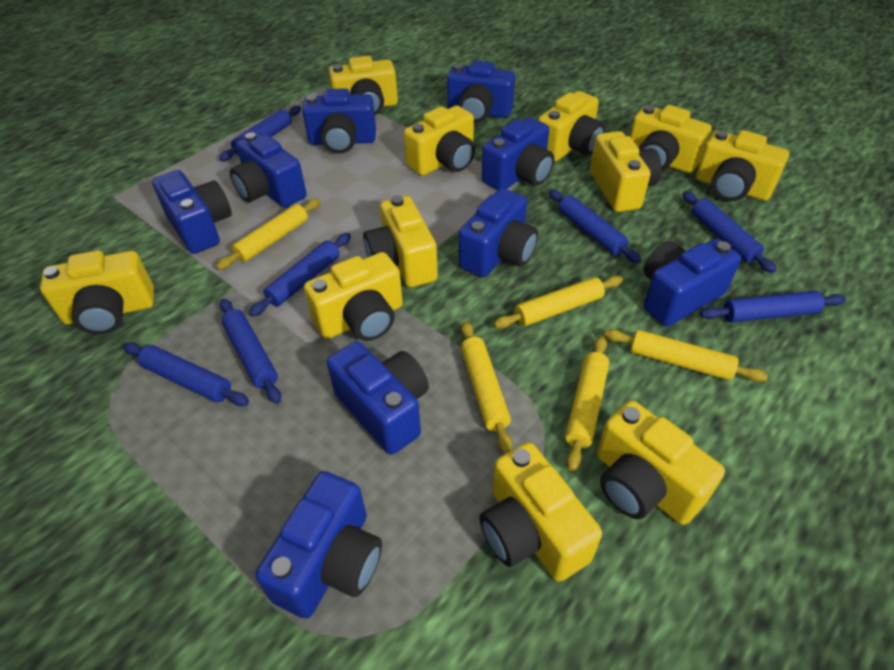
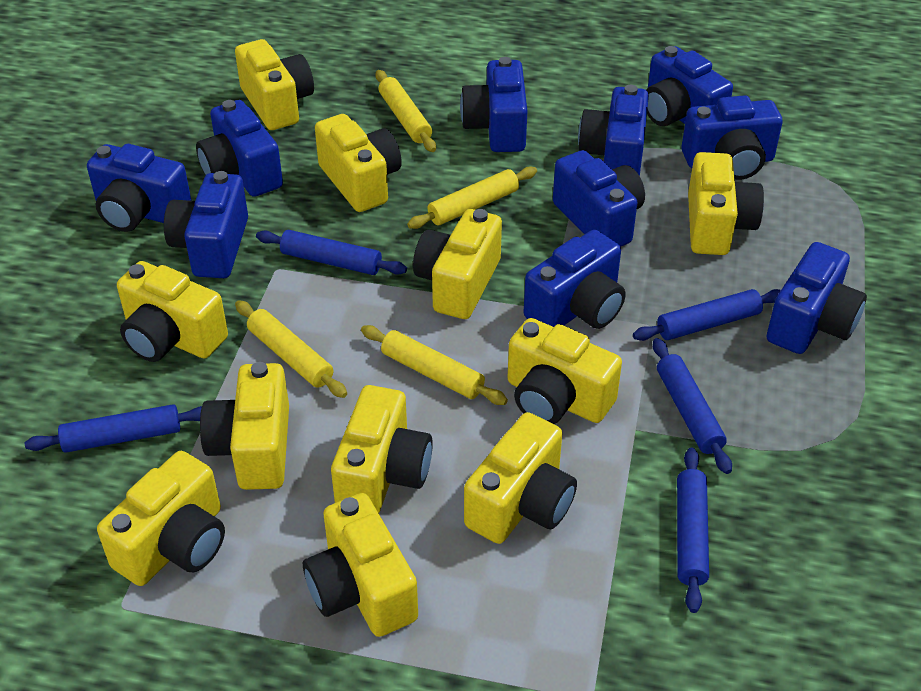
blue camera: [152,170,232,254] [230,132,306,208] [255,471,382,619] [302,88,376,153] [327,341,429,455] [447,60,515,123] [459,188,538,277] [482,117,554,190] [644,239,741,326] = 9 -> [87,144,192,232] [164,171,248,278] [196,100,283,197] [460,57,527,152] [524,230,626,329] [553,150,645,247] [578,85,649,176] [646,46,733,126] [682,95,783,180] [766,242,867,354] = 10
blue rolling pin: [123,342,249,406] [219,106,301,161] [220,299,281,404] [249,233,351,317] [549,189,641,263] [683,191,777,273] [700,291,846,323] = 7 -> [25,404,202,453] [256,230,407,275] [633,289,781,341] [653,338,732,474] [677,448,709,613] = 5
yellow rolling pin: [216,198,321,270] [461,321,512,453] [494,276,623,329] [565,336,609,471] [604,329,768,382] = 5 -> [235,300,347,398] [361,325,508,405] [375,70,436,152] [407,166,537,229] = 4

